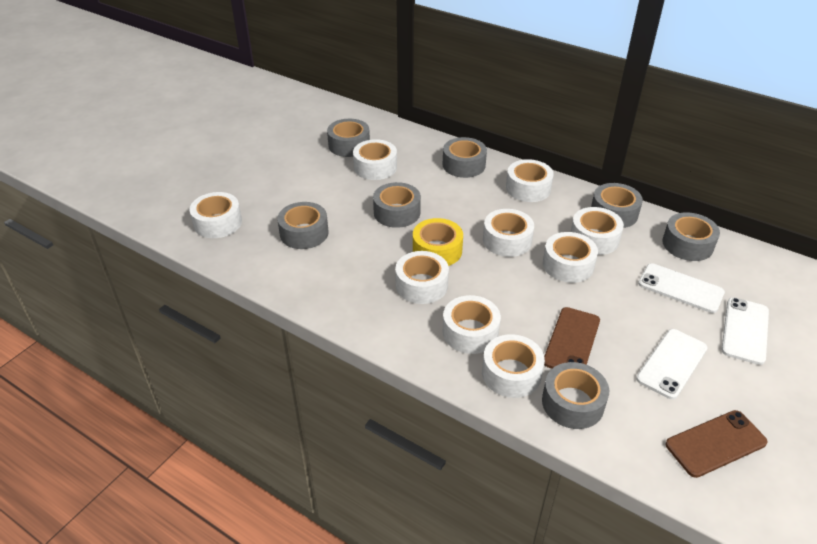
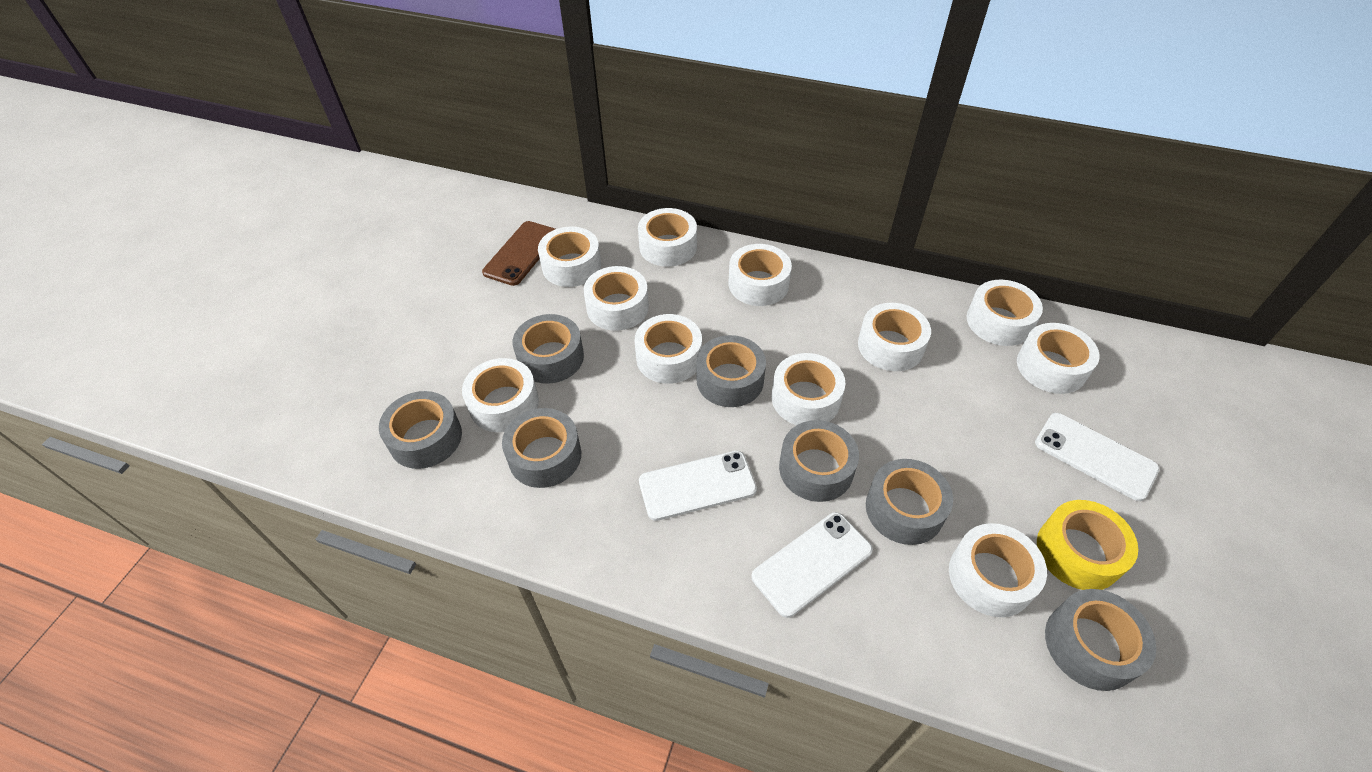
brown phone: [544,307,600,369] [665,410,768,478] = 2 -> [482,221,555,286] = 1
white tape: [189,192,242,238] [353,139,397,180] [395,251,449,304] [442,295,501,354] [482,334,545,398] [483,209,534,257] [506,159,554,202] [543,232,598,283] [571,207,624,255] = 9 -> [462,358,539,432] [538,227,601,287] [584,266,649,331] [635,314,702,384] [638,208,697,267] [729,244,792,306] [772,353,845,425] [858,303,931,371] [949,523,1047,617] [967,280,1043,346] [1017,323,1100,394] = 11

